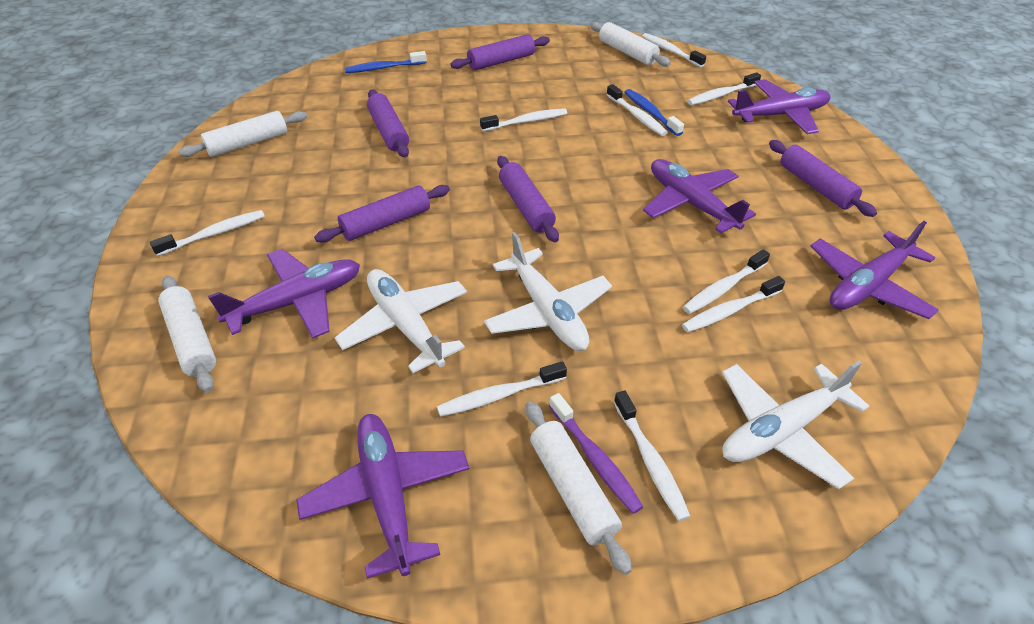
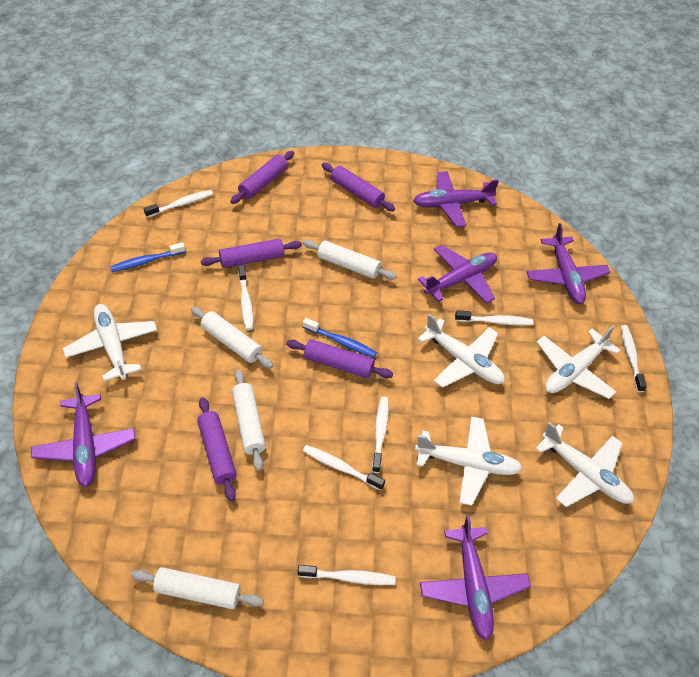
purple toothbrush: [549,393,643,514] = 1 -> none = 0
white plane: [334,269,467,373] [484,232,612,351] [722,361,869,489] = 3 -> [63,304,157,381] [415,416,523,506] [418,314,505,388] [535,422,634,507] [537,325,621,399] = 5
white toothbrush: [150,210,265,256] [437,361,567,417] [480,108,567,131] [606,84,668,136] [614,391,691,521] [642,33,706,67] [682,276,785,332] [683,249,770,314] [688,72,761,105] = 9 -> [144,190,213,218] [238,265,253,330] [298,565,395,585] [303,445,385,490] [372,396,389,473] [455,310,534,326] [621,325,647,392] = 7

